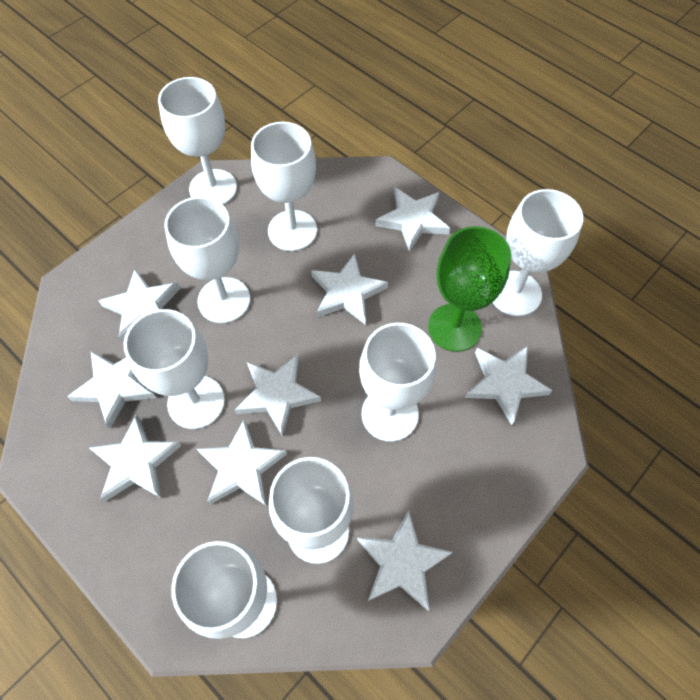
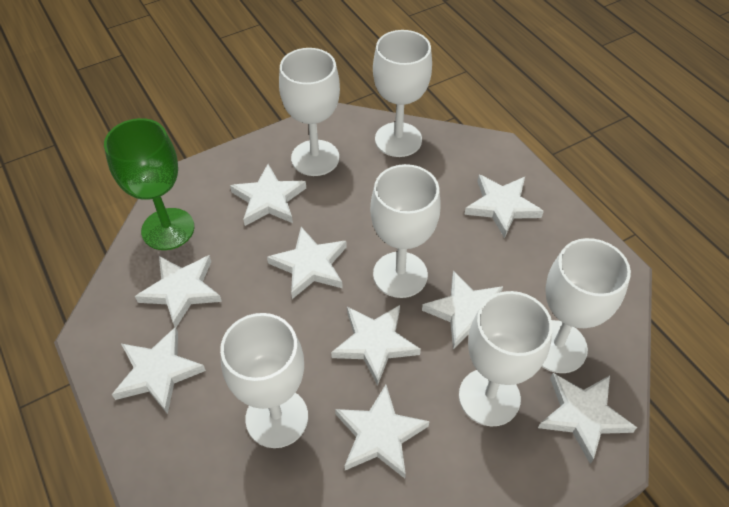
white goblet: [123,309,225,429] [158,77,237,205] [164,197,250,323] [171,541,277,639] [251,122,317,251] [269,457,354,564] [359,323,436,442] [493,189,583,316] = 8 -> [220,313,308,448] [279,48,340,176] [370,164,441,298] [373,30,432,157] [459,291,553,426] [542,238,631,373] = 6

